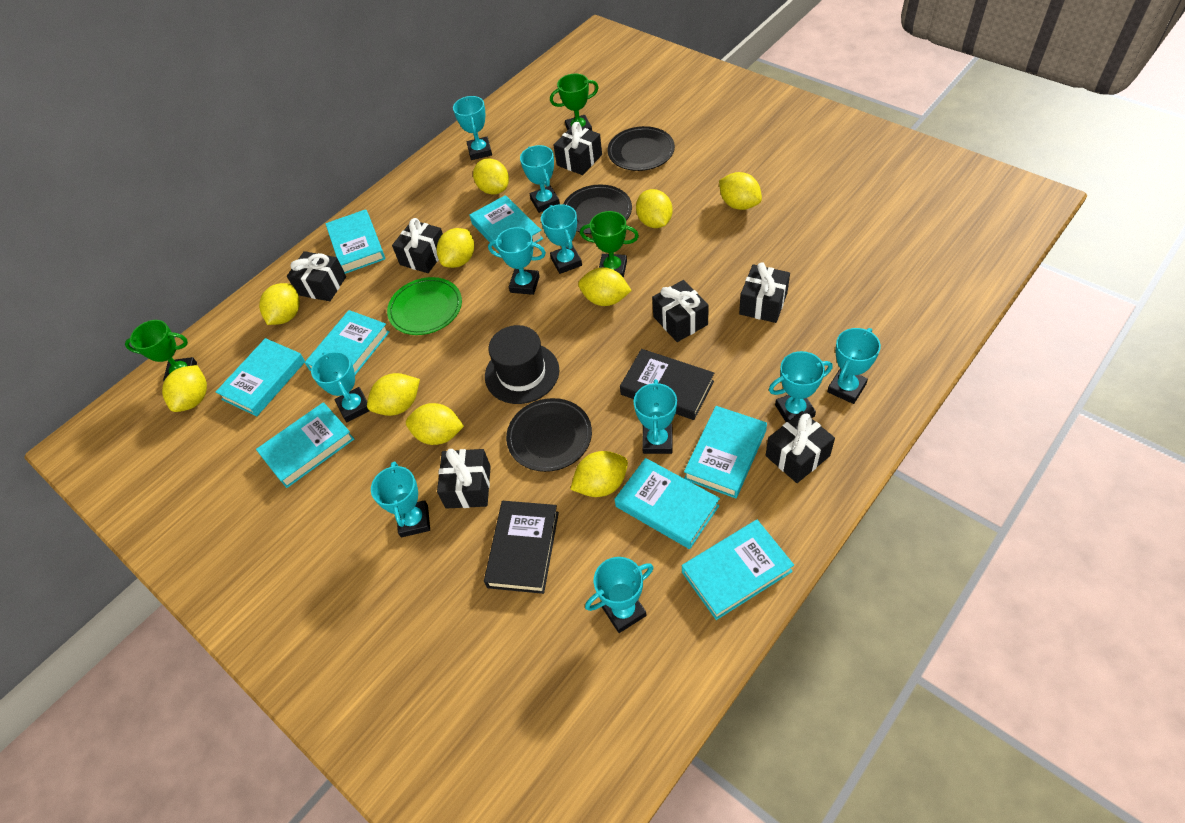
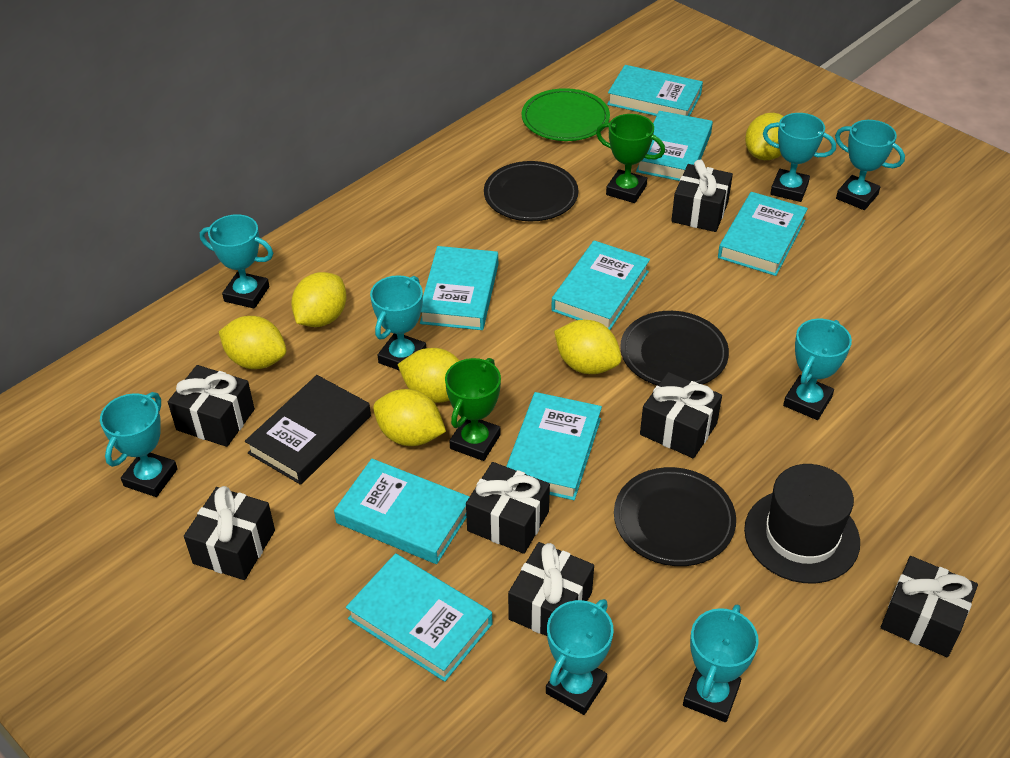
black book: [484,501,559,594] [620,349,714,420] = 2 -> [245,375,371,485] = 1
green trophy: [125,320,197,381] [550,74,599,131] [580,211,639,278] = 3 -> [445,358,501,461] [596,114,665,203] = 2
turquoise trophy: [311,351,369,422] [371,461,430,537] [453,96,492,160] [488,227,546,295] [520,145,560,213] [541,204,582,274] [585,557,654,633] [634,379,677,454] [769,351,833,422] [827,328,881,404] = 10 -> [100,392,178,497] [200,214,273,309] [370,275,426,371] [546,599,614,715] [683,604,759,722] [763,113,836,202] [783,319,852,420] [835,120,905,210] = 8
yellow lemon: [162,365,207,412] [259,283,300,325] [367,373,420,416] [406,403,464,445] [437,228,474,268] [473,158,509,195] [570,451,628,497] [578,267,632,306] [636,189,673,228] [719,172,762,210] = 10 -> [219,316,286,369] [291,272,347,327] [373,389,446,446] [397,348,460,403] [554,320,622,374] [745,113,784,160] = 6

